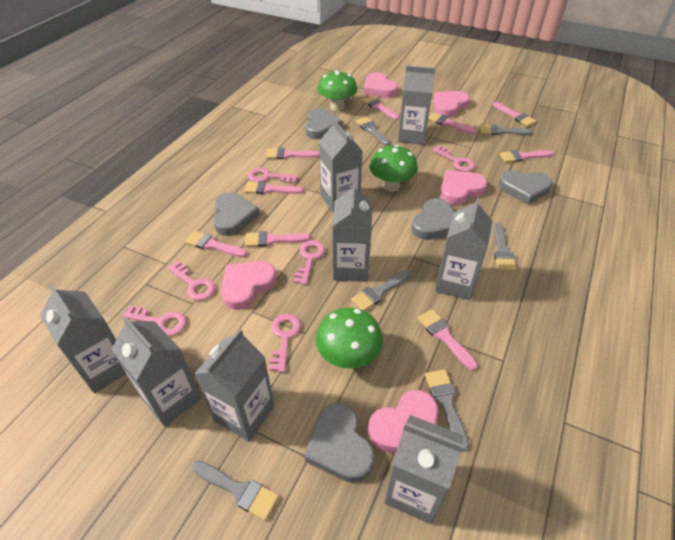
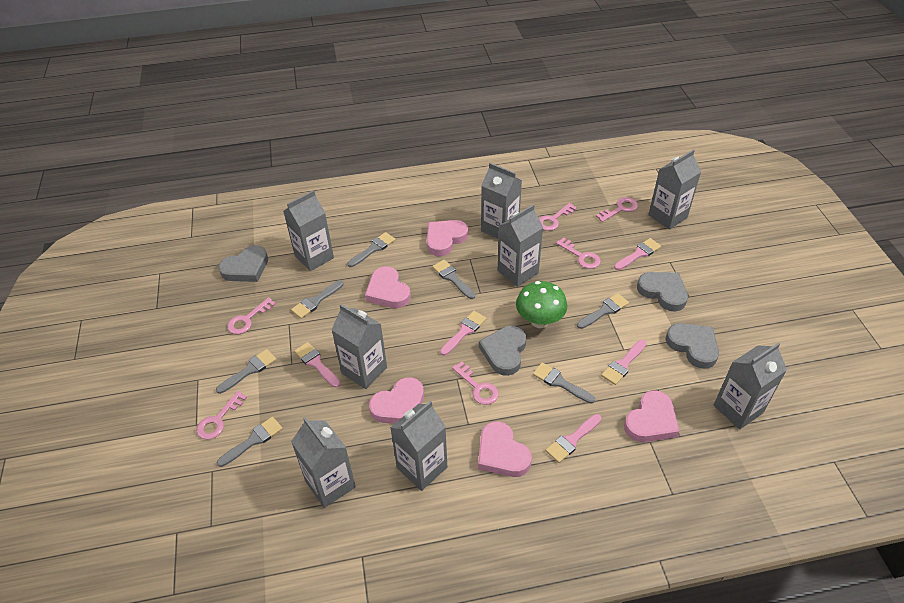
green mushroom: [316,308,383,369] [318,70,357,111] [369,145,418,192] = 3 -> [516,281,567,328] = 1
grey brush: [192,461,279,521] [351,270,411,311] [356,117,390,146] [425,369,469,452] [480,124,532,135] [493,223,516,271] = 6 -> [216,349,277,394] [217,417,283,467] [291,280,343,319] [347,232,395,267] [432,260,475,299] [533,363,595,404] [577,293,629,329] = 7
grey heart: [213,193,259,236] [304,403,375,483] [305,108,342,139] [411,198,454,240] [498,170,553,205] = 5 -> [218,245,268,282] [479,326,526,376] [637,272,688,311] [665,323,719,369] = 4
pink brush: [185,231,247,257] [244,181,304,194] [245,231,310,247] [265,148,319,159] [362,96,400,120] [417,309,478,370] [428,113,476,134] [493,102,536,127] [500,150,554,162] = 9 -> [294,342,340,388] [440,311,487,356] [545,414,602,463] [601,340,647,385] [614,238,661,270] = 5

